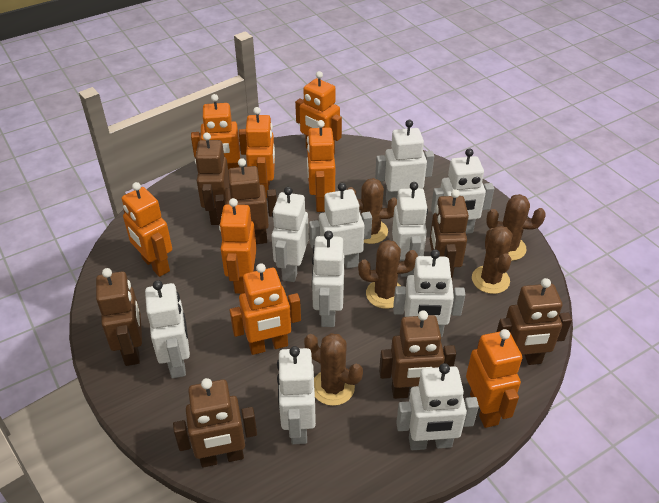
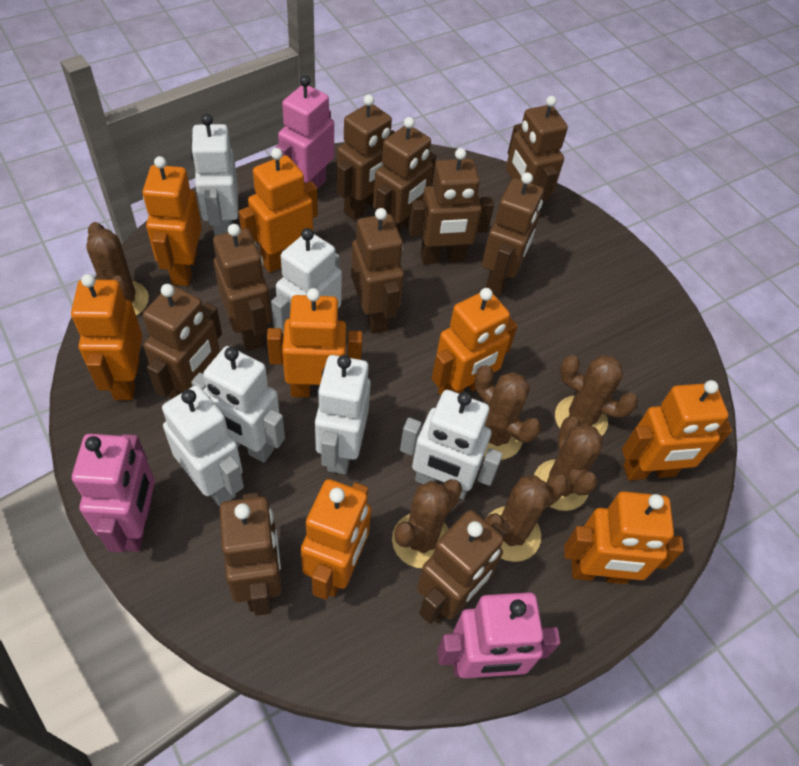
brown cactus: [304,333,363,406] [347,178,397,244] [358,240,418,309] [472,226,512,294] [486,194,546,261] = 5 -> [86,222,149,316] [392,479,462,568] [474,365,541,460] [485,474,568,562] [534,417,603,511] [555,355,638,436] = 6
brown robot: [96,268,142,366] [173,378,257,468] [195,132,229,225] [215,158,277,244] [379,310,456,399] [430,189,469,279] [497,278,572,365] = 7 -> [143,284,222,399] [213,224,271,351] [220,492,282,616] [337,95,395,220] [351,208,404,334] [373,117,436,235] [409,148,494,264] [417,510,507,624] [482,172,544,297] [506,96,568,211] = 10
pink robot: none = 0 -> [72,434,155,552] [276,75,334,189] [437,592,560,678] = 3
white robot: [145,280,190,378] [272,187,309,282] [277,346,316,444] [309,183,372,269] [312,231,345,327] [375,120,434,205] [392,182,428,277] [393,250,465,337] [396,363,479,450] [431,148,494,234] = 10 -> [162,385,244,507] [191,114,238,236] [191,346,285,463] [271,228,342,333] [315,355,371,474] [400,390,503,500] = 6

